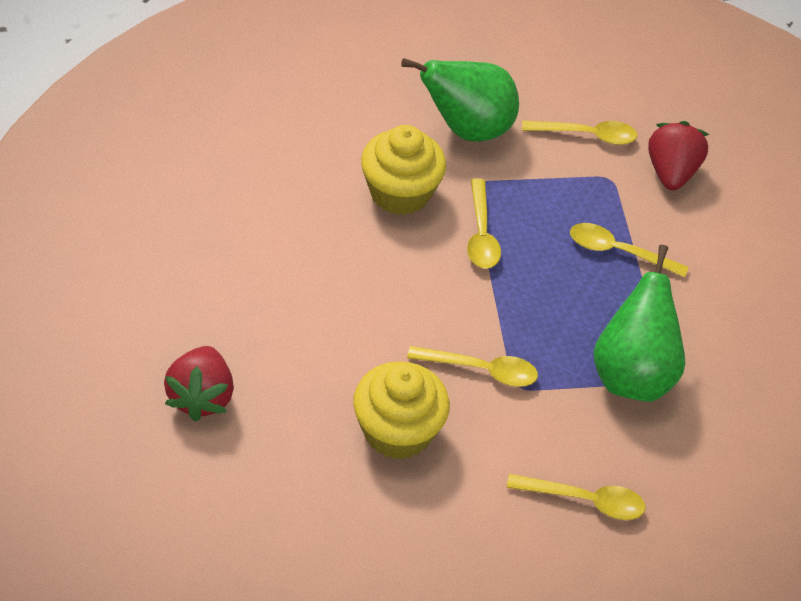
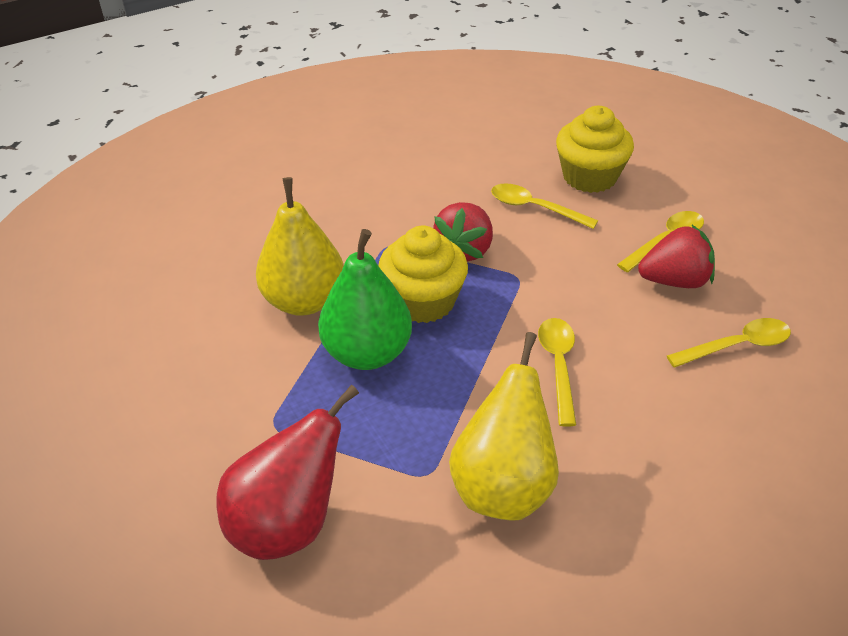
green pear: [401,58,519,142] [593,245,685,402] = 2 -> [318,229,412,370] = 1
red pear: none = 0 -> [217,385,359,560] = 1
yellow pear: none = 0 -> [256,177,344,316] [449,332,559,521] = 2
yellow spoon: [407,346,538,387] [467,179,501,269] [506,474,646,520] [522,120,638,145] [570,223,688,278] = 5 -> [491,183,598,229] [538,318,577,427] [617,211,704,272] [667,318,791,368] = 4

